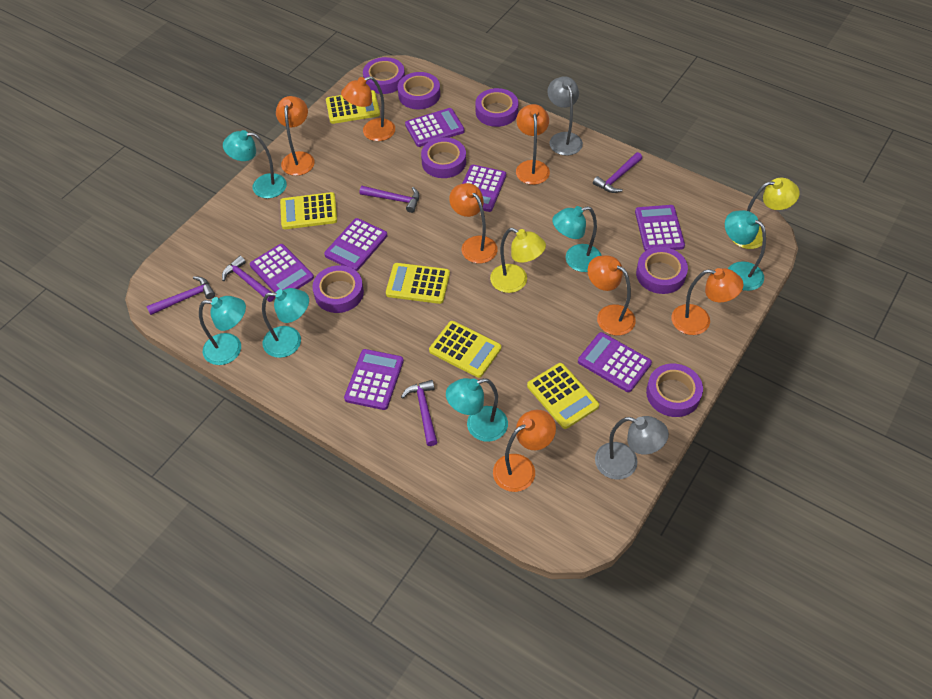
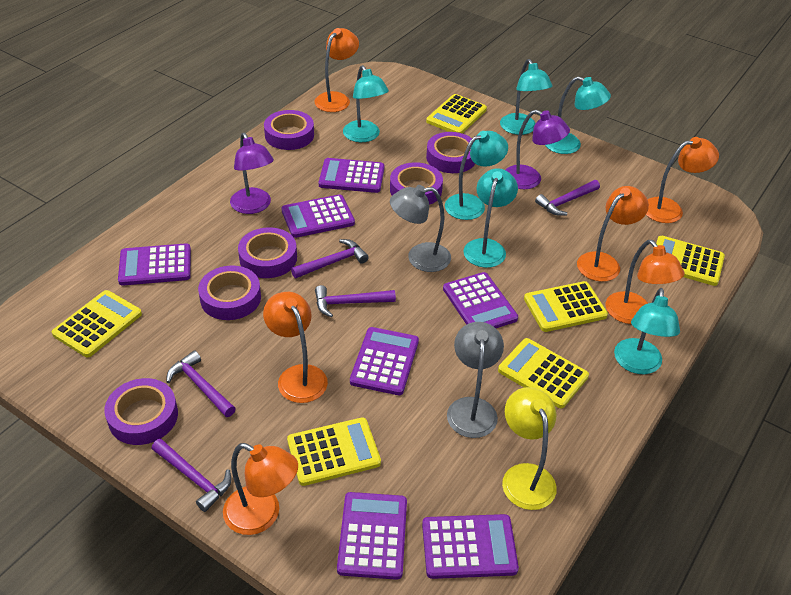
orange lamp: [276,96,315,176] [341,76,395,141] [449,183,498,263] [493,410,556,492] [516,104,550,185] [588,255,636,336] [671,268,743,335] = 7 -> [223,443,298,535] [263,292,328,403] [315,28,359,112] [577,186,649,282] [606,240,684,324] [646,137,719,223] = 6
purple lamp: none = 0 -> [230,133,274,214] [505,110,570,189] = 2
purple tape: [312,265,364,313] [363,57,405,94] [398,72,440,109] [421,137,466,178] [475,88,518,127] [636,247,688,294] [646,364,703,417] = 7 -> [104,378,178,445] [198,266,261,320] [238,228,297,278] [264,110,314,150] [390,162,443,205] [426,132,475,173] = 6
yellow calculator: [280,192,337,229] [326,90,380,124] [386,263,450,304] [429,321,501,378] [527,363,599,429] = 5 -> [52,290,142,357] [287,417,381,486] [426,94,487,134] [498,338,589,408] [524,281,608,332] [656,236,725,286] = 6
yellow lamp: [490,228,546,293] [732,178,800,249] = 2 -> [502,387,557,510] = 1

